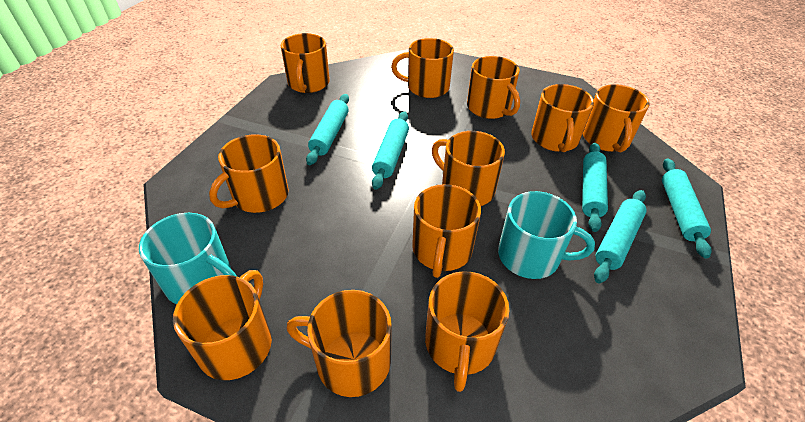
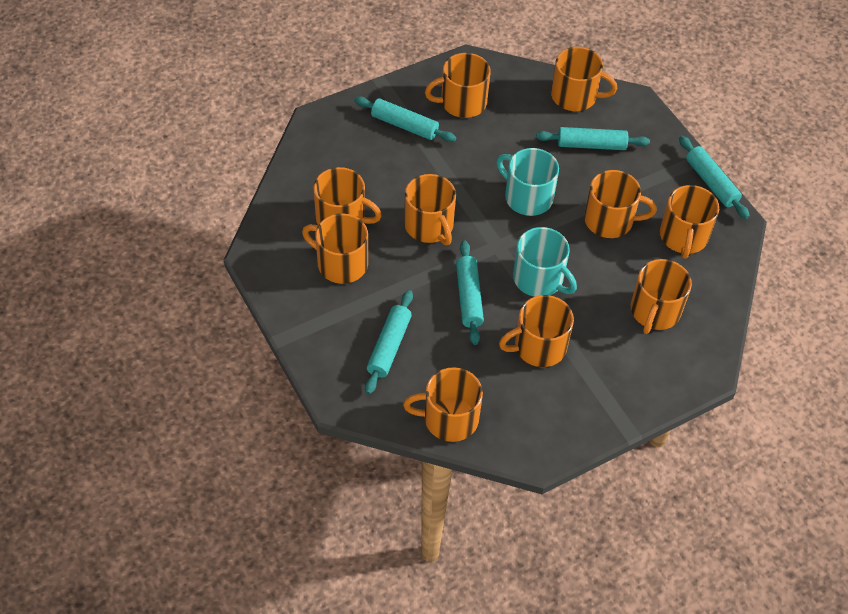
orange mug: [173,270,272,380] [209,134,289,213] [281,33,330,93] [287,290,392,397] [391,38,454,98] [412,184,481,278] [425,271,509,392] [432,131,505,206] [467,56,520,119] [531,84,594,152] [583,84,650,152] = 11 -> [302,213,368,284] [313,167,382,225] [403,367,483,442] [404,174,456,245] [425,53,491,118] [499,295,574,367] [551,47,617,111] [584,170,657,238] [631,259,692,334] [660,185,719,259] = 10

